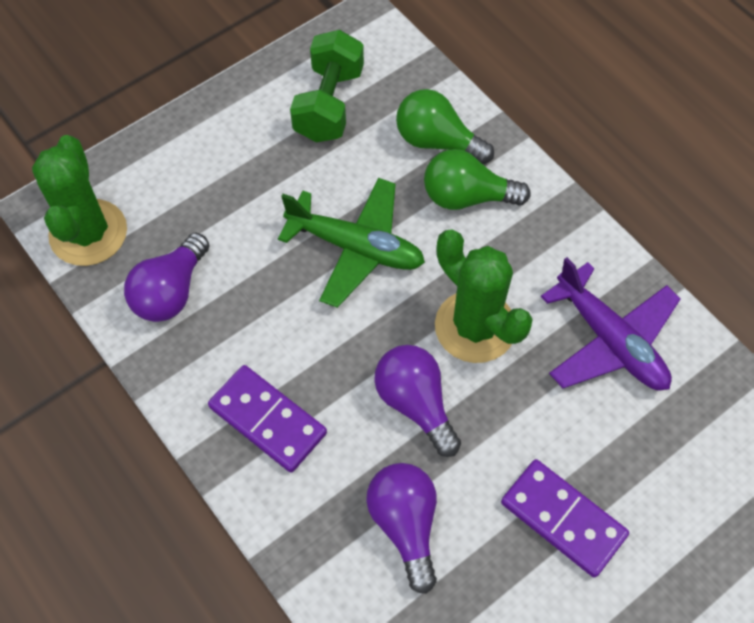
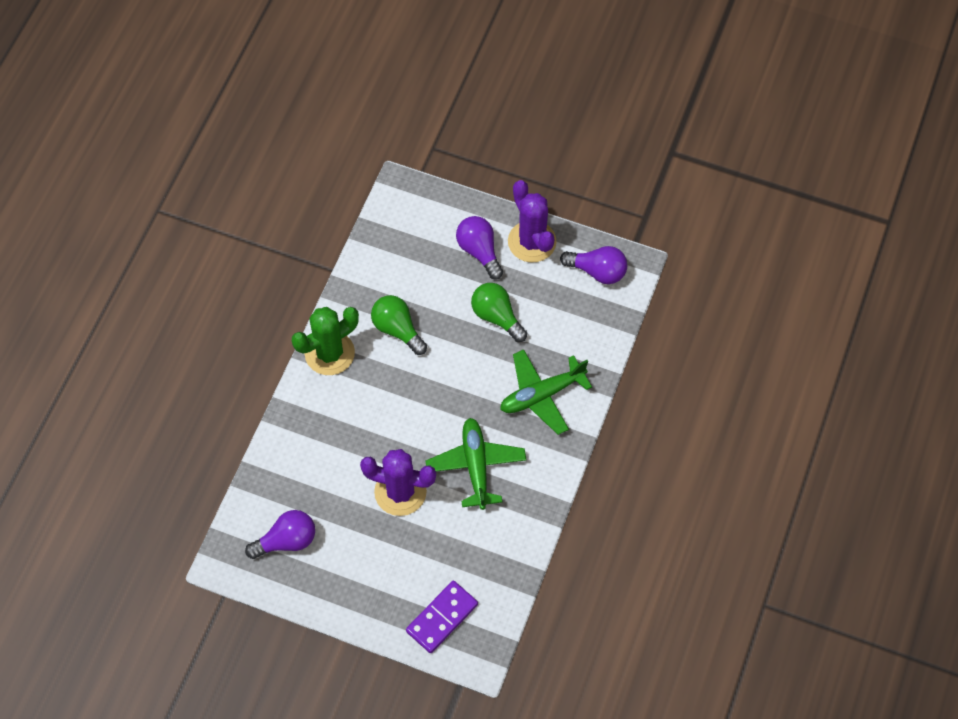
green cactus: [32,135,127,266] [435,230,533,363] = 2 -> [292,307,359,375] = 1
green dumbbell: [290,30,364,142] = 1 -> none = 0
green plane: [278,178,425,308] = 1 -> [426,418,526,510] [500,349,592,435] = 2
purple cactus: none = 0 -> [360,449,436,516] [508,180,557,263] = 2
purple domino: [208,365,327,473] [501,459,629,577] = 2 -> [406,581,478,653] = 1
purple plane: [541,257,681,390] = 1 -> none = 0

